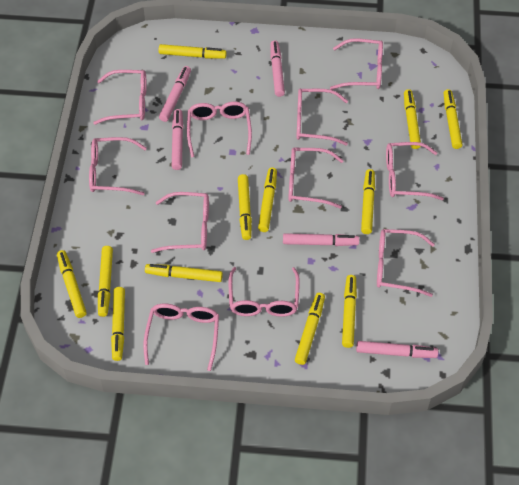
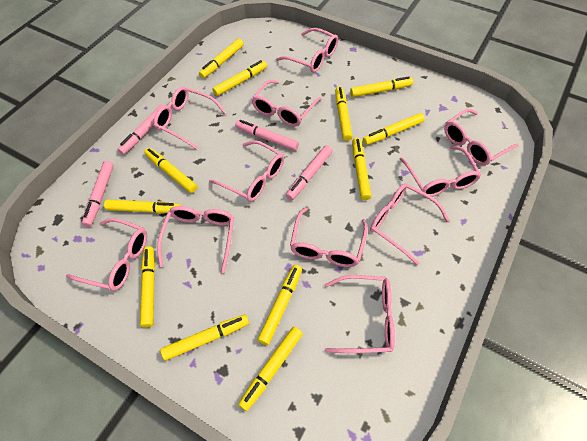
pink marker: [159,66,191,122] [172,109,184,170] [270,40,285,97] [283,233,359,246] [356,341,438,358] = 5 -> [82,161,114,227] [117,104,164,155] [235,120,299,151] [286,145,332,200] = 4

